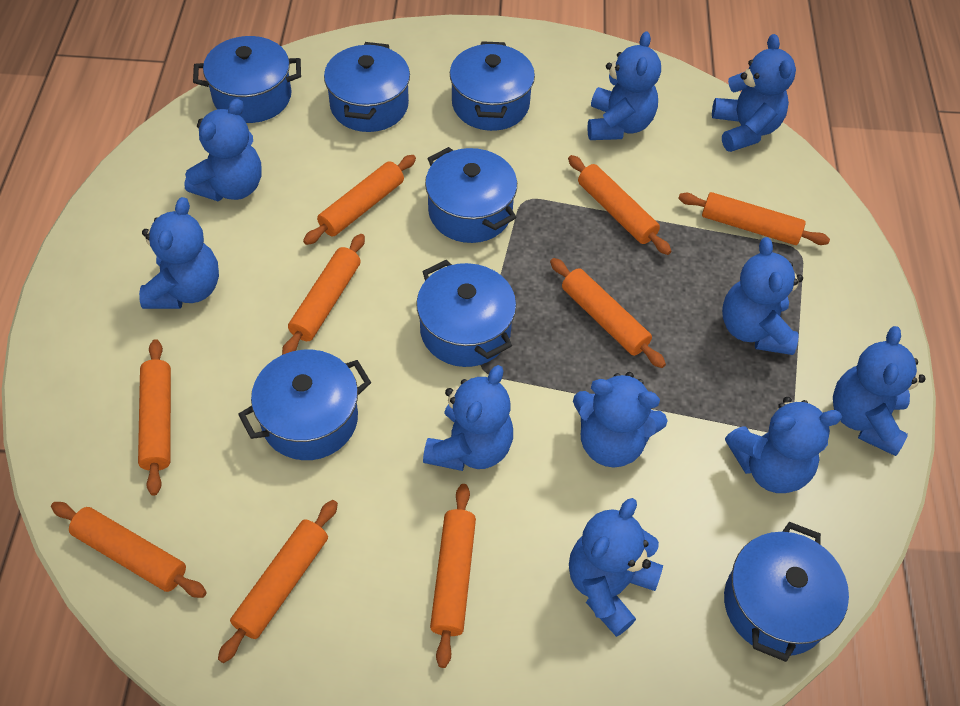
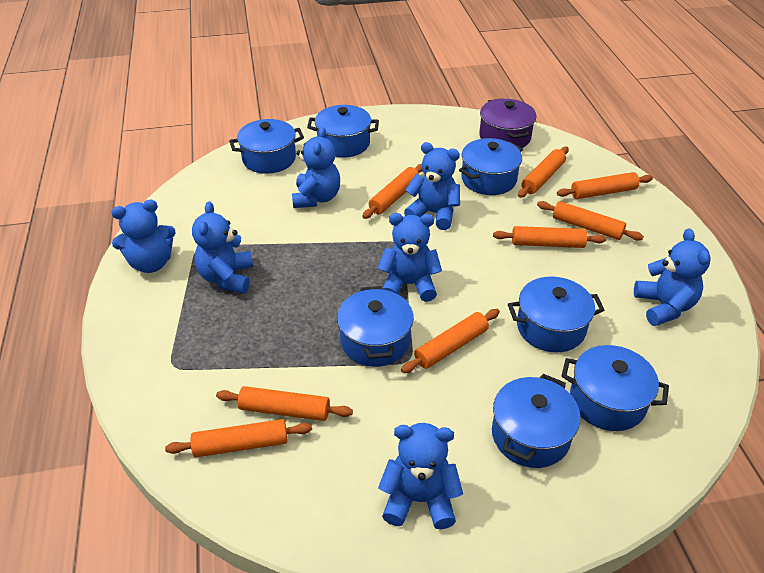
blue teddy bear: [139,197,219,309] [184,98,262,201] [423,365,513,471] [569,498,663,637] [573,372,668,468] [587,31,661,140] [712,34,796,152] [722,237,803,355] [725,397,842,493] [833,326,926,456] = 10 -> [111,200,176,273] [192,201,253,293] [292,127,340,208] [377,213,442,302] [378,423,463,529] [404,142,460,230] [634,228,710,326] = 7
orange rolling pin: [51,502,207,598] [138,339,171,496] [218,500,338,663] [282,234,365,355] [303,155,416,245] [430,484,476,668] [550,258,666,368] [568,155,671,255] [678,192,830,245] = 9 -> [165,419,312,457] [216,386,353,421] [362,164,423,219] [401,309,500,373] [493,226,606,248] [518,147,569,198] [537,201,644,240] [557,172,653,199] = 8
purple pot: none = 0 -> [479,98,537,148] = 1

